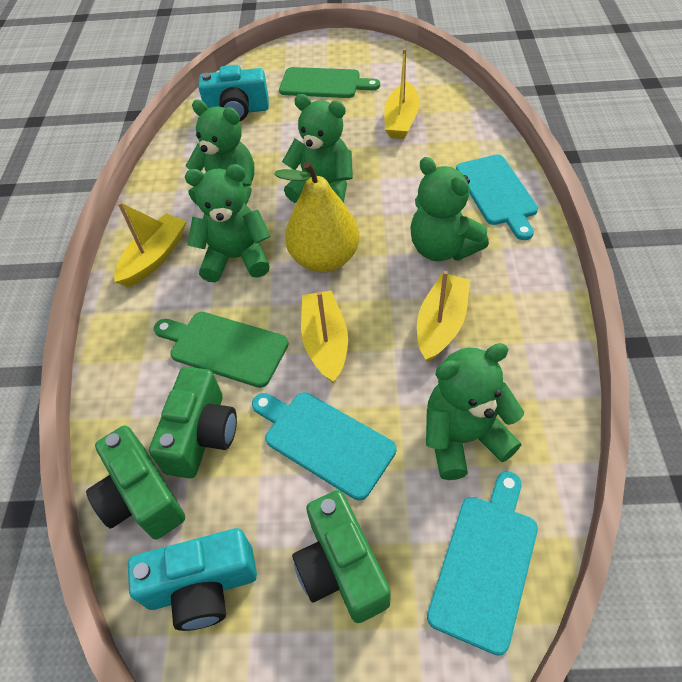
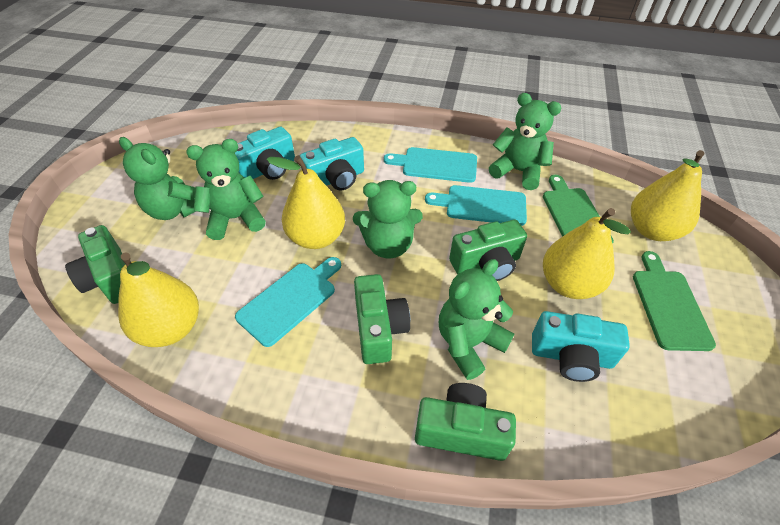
green camera: [86,426,185,539] [149,367,237,479] [292,490,391,623] = 3 -> [65,225,125,304] [354,274,410,364] [415,383,516,461] [449,220,527,281] = 4
turquoise camera: [128,528,257,631] [198,65,269,121] = 2 -> [235,127,295,180] [300,137,364,190] [532,311,630,382] = 3
yellow boat: [114,202,186,287] [301,290,348,383] [384,48,420,139] [417,271,470,362] = 4 -> none = 0
yellow pear: [274,161,360,273] = 1 -> [118,252,199,347] [266,155,345,249] [543,208,631,299] [631,150,704,241] = 4

